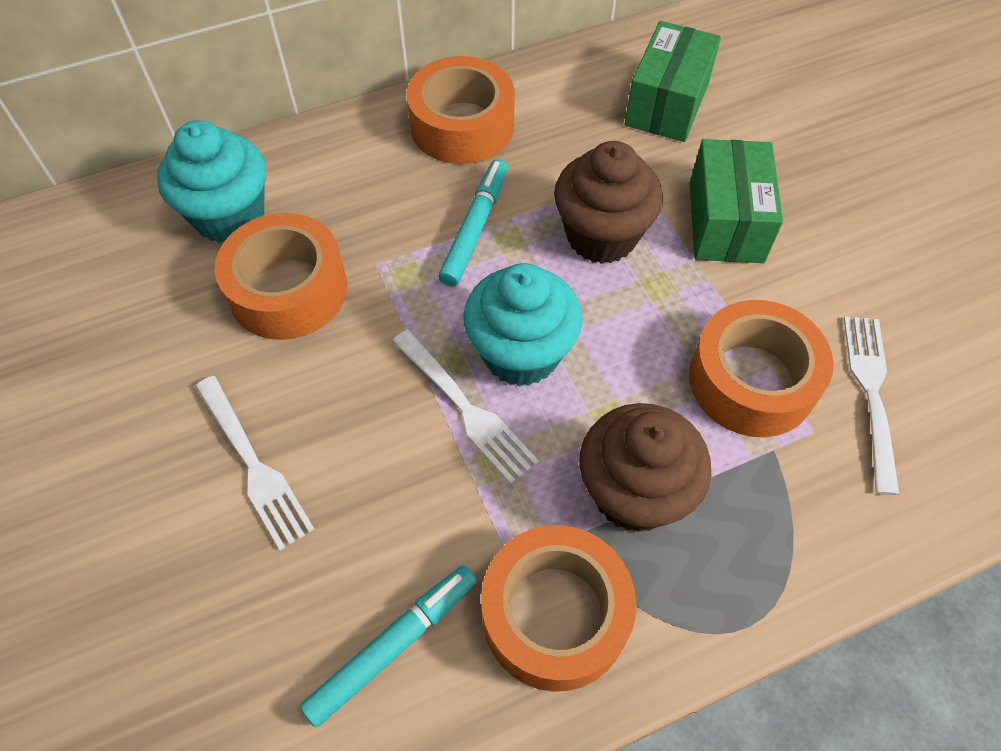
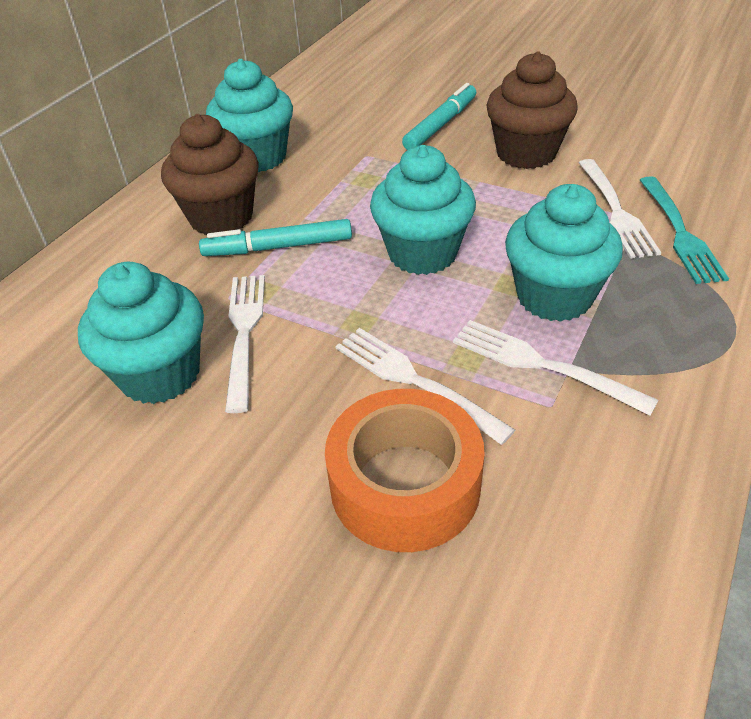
green box: [625,21,721,142] [690,139,783,263] = 2 -> none = 0
orange tape: [215,213,347,340] [406,56,515,164] [481,525,636,692] [689,300,833,437] = 4 -> [325,389,485,552] = 1
turquoise cupcake: [157,120,266,243] [463,263,583,386] = 2 -> [78,262,204,404] [206,59,293,173] [370,145,476,275] [505,184,623,322] = 4
turquoise fork: none = 0 -> [640,176,729,284] = 1
white fork: [195,376,315,550] [392,330,539,484] [844,316,899,495] = 3 -> [225,275,265,413] [335,328,515,445] [453,320,658,416] [579,159,662,259] = 4

